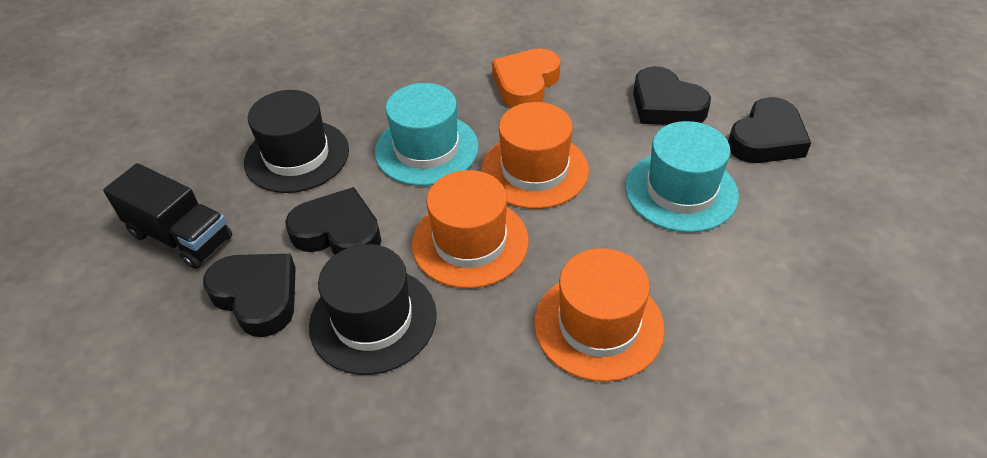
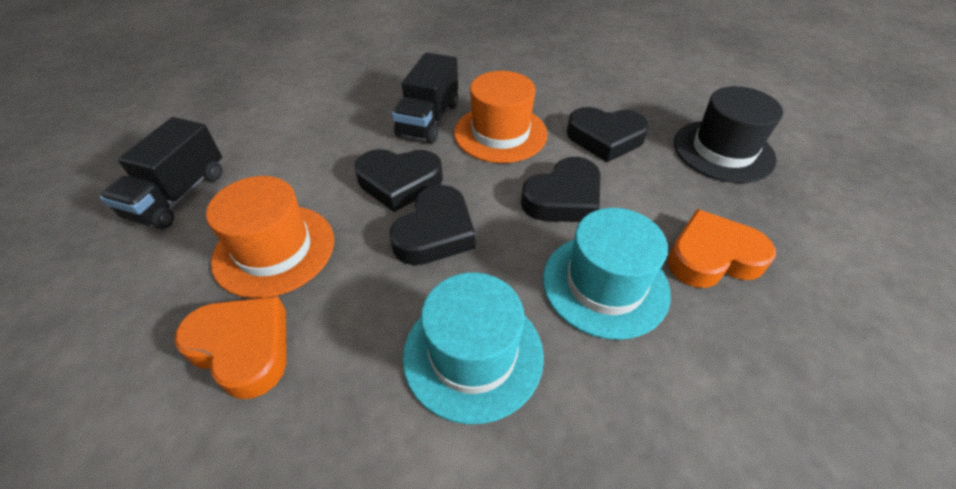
black hat: [244,90,349,193] [309,244,437,375] = 2 -> [674,86,783,183] = 1
black truck: [103,163,232,269] = 1 -> [100,117,222,229] [392,52,458,143] = 2
orange hat: [412,170,529,289] [481,102,589,209] [534,248,665,382] = 3 -> [206,176,334,298] [454,71,548,163] = 2
orange heart: [492,48,560,108] = 1 -> [175,296,286,399] [667,209,776,288] = 2

